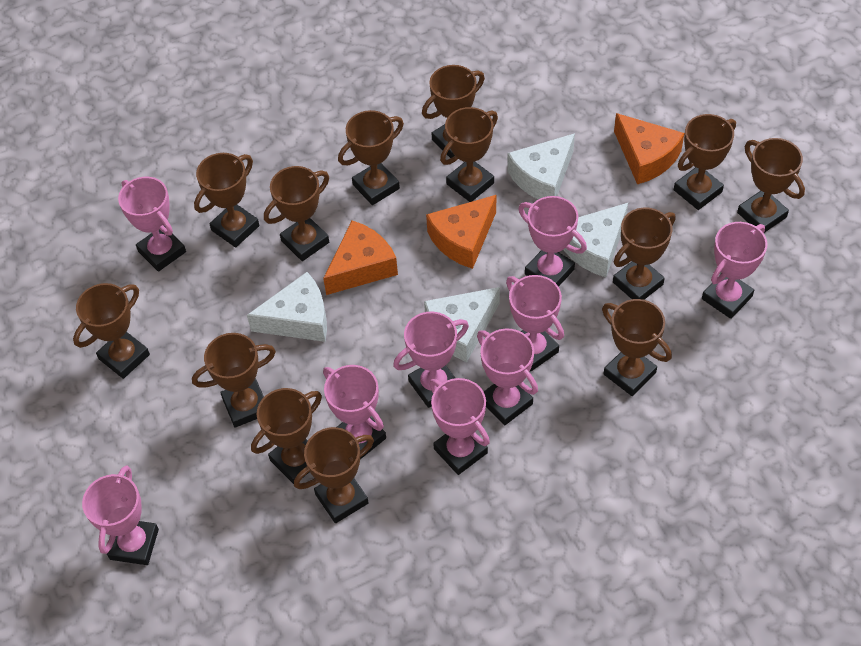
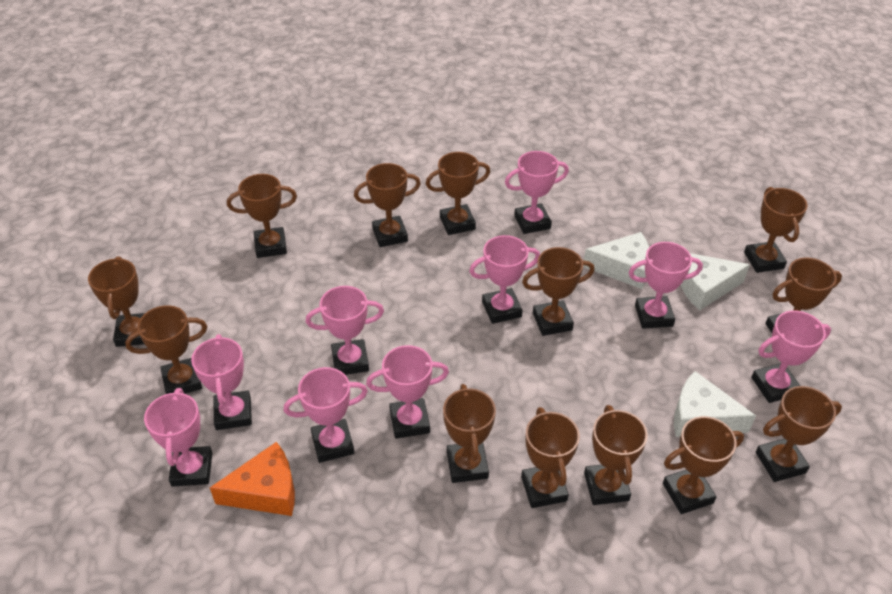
orange cheese: [323,221,398,295] [426,195,496,269] [614,113,685,184] = 3 -> [210,442,295,516] = 1
white cheese: [247,272,327,342] [424,287,500,362] [507,133,575,199] [563,203,628,277] = 4 -> [583,232,649,289] [674,371,756,437] [681,253,750,310] = 3

